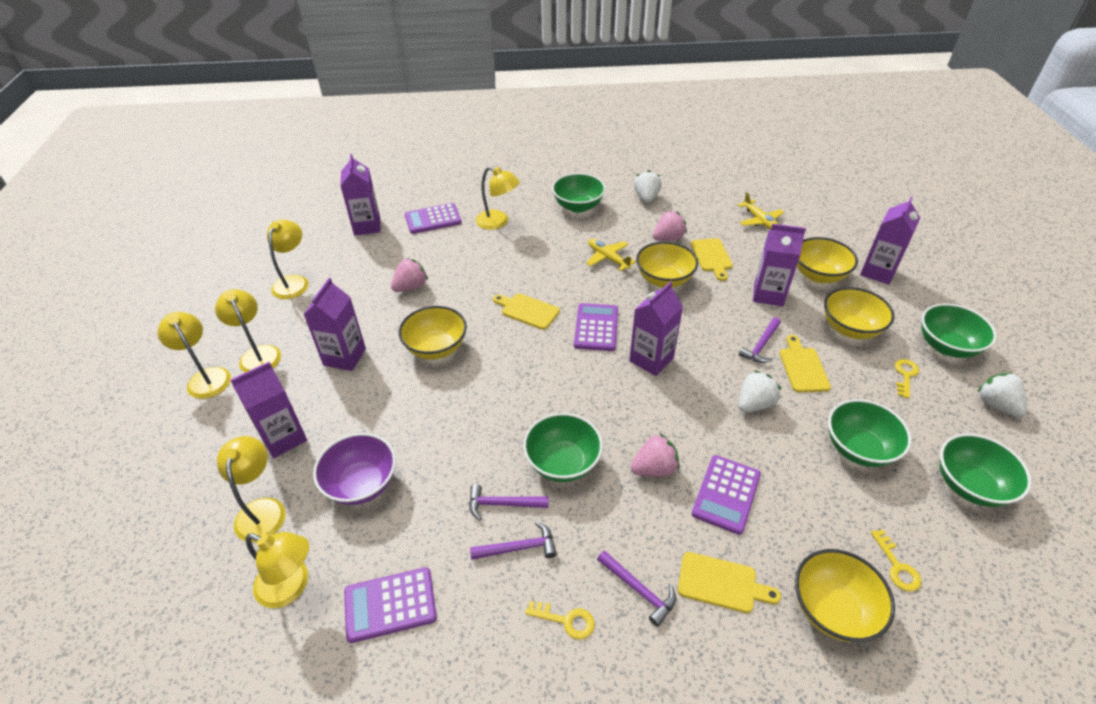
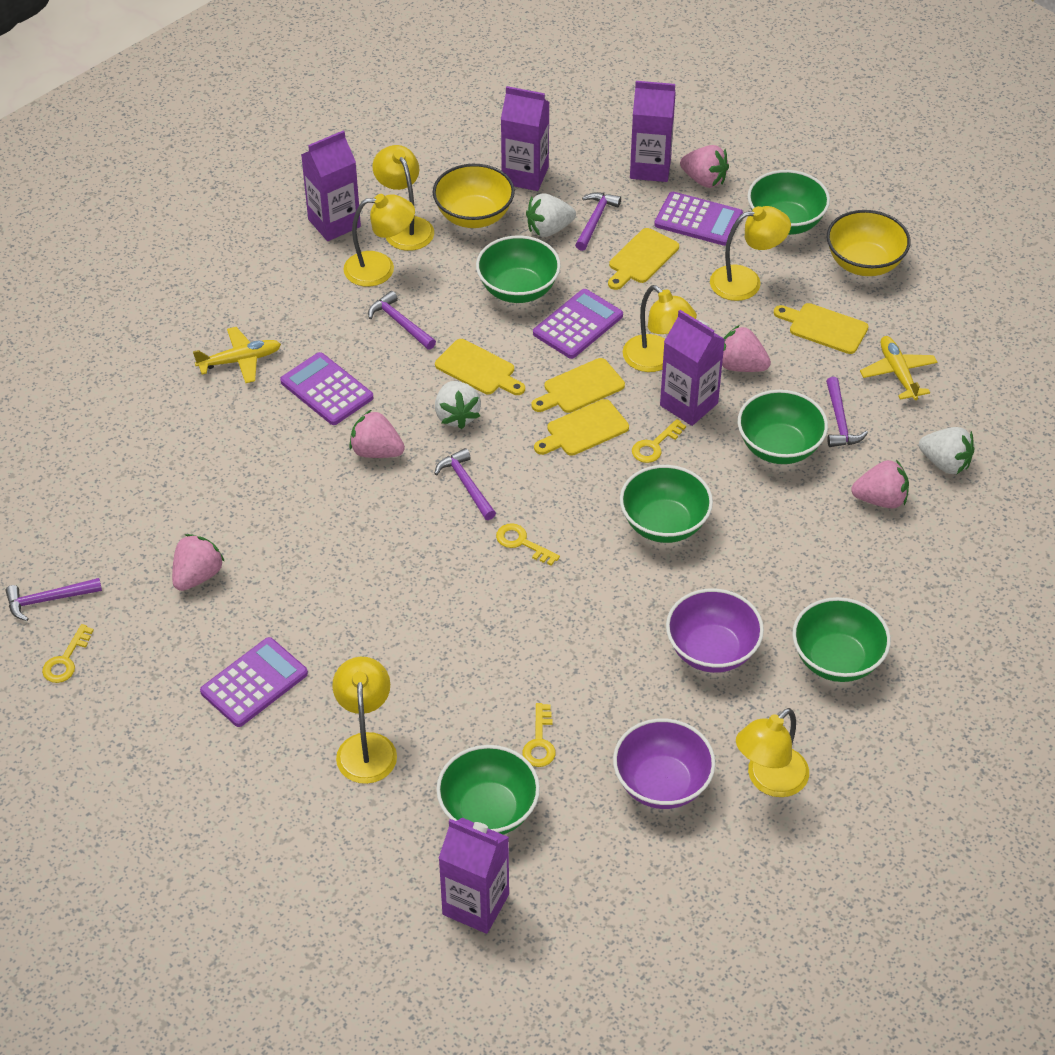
green bowl: [523,413,603,482] [552,173,606,213] [828,399,911,467] [921,303,997,358] [940,434,1032,507] = 5 -> [436,745,540,834] [476,235,561,303] [620,465,713,543] [738,390,828,464] [748,170,830,235] [792,597,891,682] = 6
pink strawberry: [391,258,428,292] [631,434,680,477] [653,211,687,241] = 3 -> [172,534,225,591] [349,410,405,458] [680,145,729,188] [722,325,771,372] [851,460,909,508] = 5
purple bowl: [313,433,396,505] = 1 -> [613,718,715,809] [666,589,764,673] = 2
purple carton: [230,362,307,458] [303,278,366,371] [340,154,381,235] [629,281,683,376] [753,223,806,307] [860,196,920,285] = 6 -> [301,130,361,241] [439,818,509,934] [501,86,550,191] [630,81,676,182] [660,310,725,426] = 5
purple hammer: [469,484,549,520] [470,521,557,560] [597,550,676,627] [739,318,781,363] = 4 -> [6,578,102,621] [368,291,436,350] [434,448,496,520] [575,192,621,251] [826,377,868,447] = 5
yellow bowl: [399,306,467,360] [636,242,698,288] [795,549,895,642] [797,237,858,283] [824,287,895,339] = 5 -> [433,164,515,228] [827,210,911,276] = 2
yellow cutting board: [493,293,560,330] [678,552,781,613] [691,238,733,281] [780,335,831,392] = 4 -> [435,339,525,395] [531,358,625,413] [534,399,629,456] [608,228,679,290] [774,303,868,354] = 5
yellow key: [525,601,595,640] [871,530,921,592] [895,359,919,399] = 3 -> [42,624,94,683] [496,523,560,566] [522,703,556,767] [632,419,686,463] = 4

